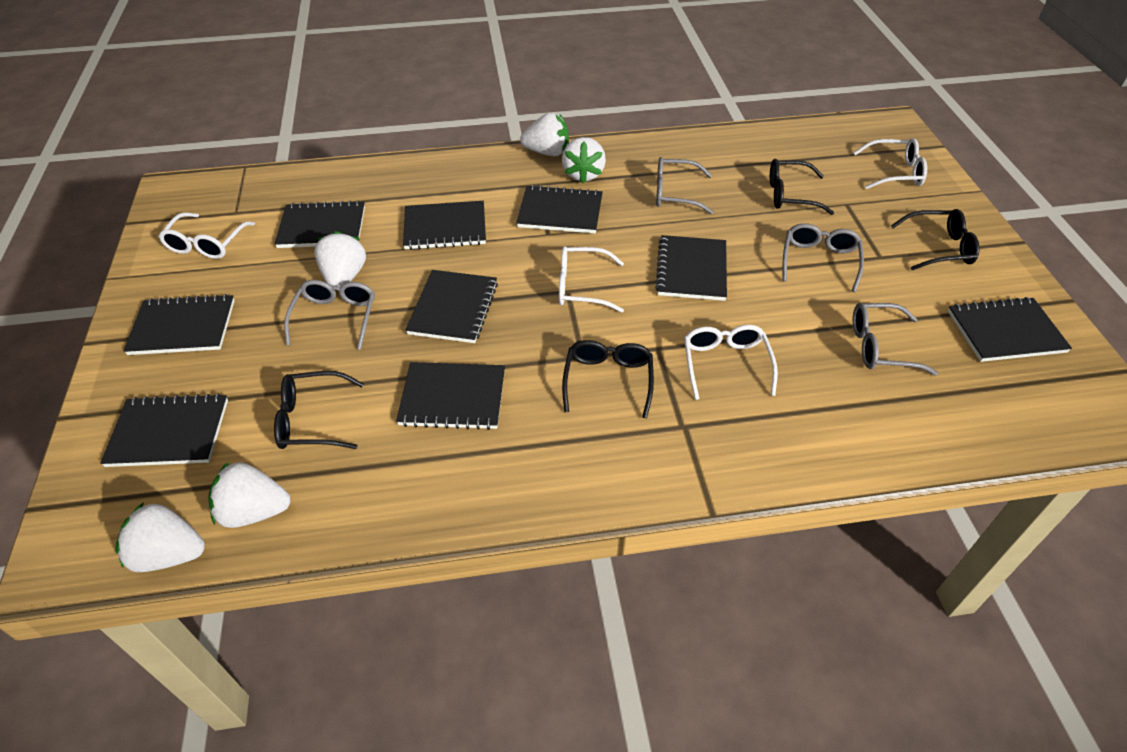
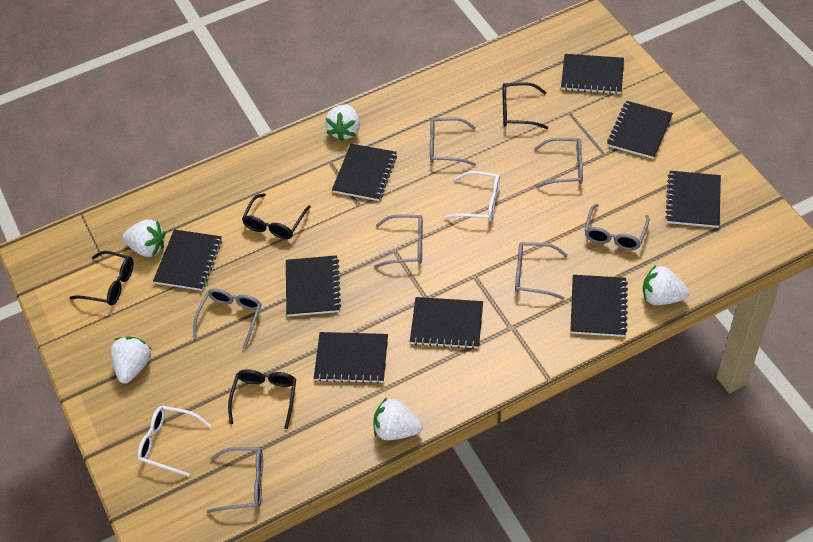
grey glasses: [284,280,375,350] [656,157,714,214] [783,223,864,292] [853,303,938,376] = 4 -> [193,288,261,349] [206,447,263,513] [374,214,423,268] [430,117,476,166] [515,242,568,300] [534,138,583,188] [584,204,649,250] = 7
white glasses: [158,213,255,259] [559,246,624,313] [684,325,778,400] [854,138,927,189] = 4 -> [137,406,211,477] [445,171,500,221] = 2

